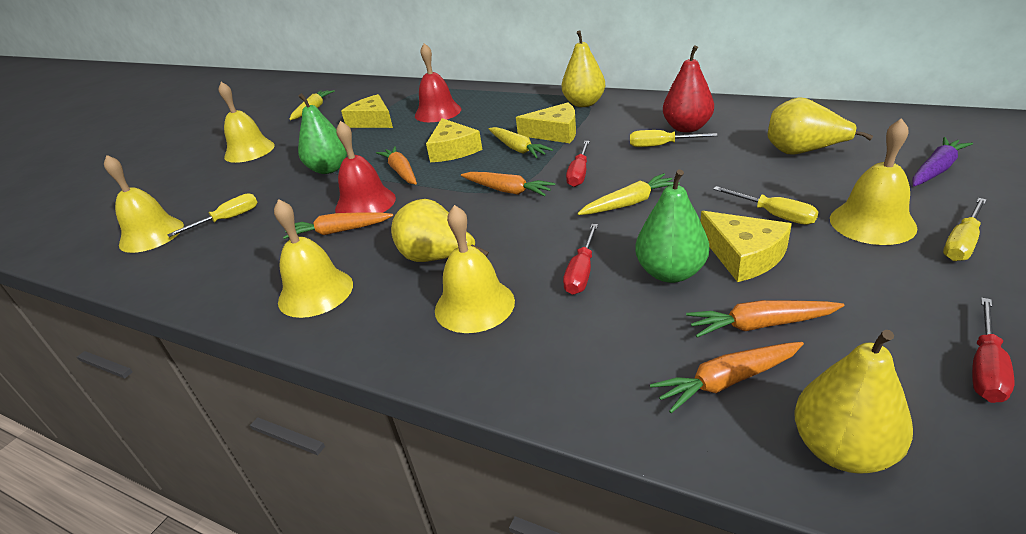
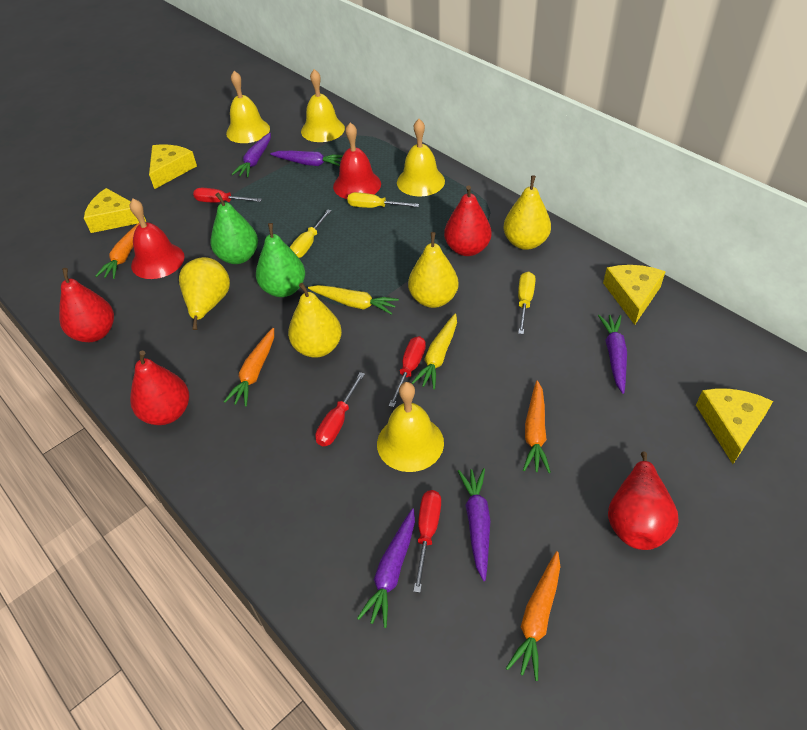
orange carrot: [283,212,393,239] [376,146,417,185] [461,172,555,196] [650,342,804,413] [686,300,844,338] = 5 -> [95,223,140,279] [224,328,274,407] [506,551,560,681] [523,381,551,473] = 4
purple carrot: [912,137,973,186] = 1 -> [231,133,271,177] [270,151,343,166] [357,508,415,628] [458,468,491,581] [598,315,627,394] = 5
red pear: [663,45,714,133] = 1 -> [59,268,114,342] [130,350,189,425] [444,186,492,256] [608,452,679,550] = 4
red screwdriver: [563,224,598,295] [566,141,590,187] [972,298,1015,403] = 3 -> [193,188,262,203] [315,372,365,446] [388,336,426,407] [413,490,441,593] = 4
yellow bell: [104,155,184,253] [218,82,275,163] [274,199,353,318] [435,205,515,333] [830,118,917,245] = 5 -> [226,71,270,143] [301,69,345,142] [377,382,444,472] [397,119,445,196] = 4
yellow carrot: [289,90,335,120] [489,127,553,158] [577,173,680,215] = 3 -> [308,285,399,315] [412,314,457,390] = 2
yellow screwdriver: [167,193,258,237] [630,130,718,147] [713,186,818,225] [943,198,987,261] = 4 -> [290,209,332,258] [347,192,419,208] [518,271,535,334] = 3

